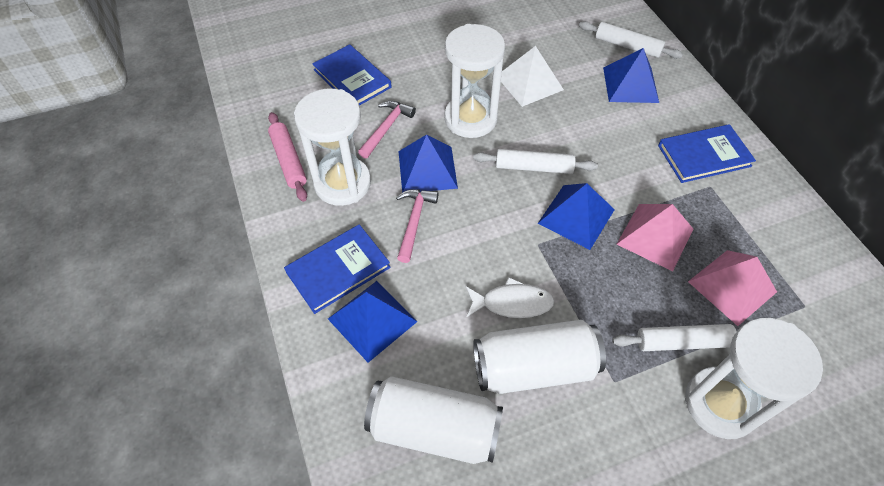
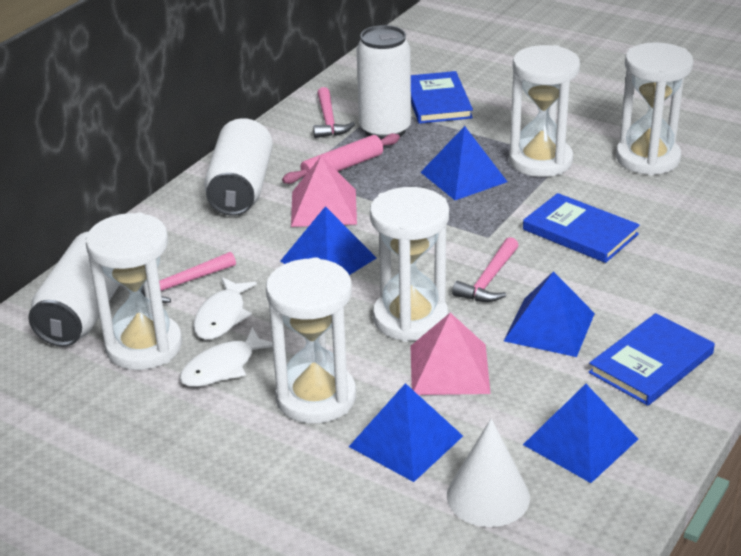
blue pyramid: [328,281,418,363] [398,135,458,193] [537,183,615,250] [603,48,659,103] = 4 -> [280,206,376,275] [349,383,463,482] [421,126,507,200] [504,271,595,357] [523,384,638,483] = 5
pink hammer: [358,101,416,159] [396,189,439,263] = 2 -> [141,252,236,303] [313,87,355,138] [452,237,519,302] = 3
white can: [364,376,503,464] [473,320,606,394] = 2 -> [29,232,120,347] [204,119,273,216] [356,25,411,140] = 3
white cone: none = 0 -> [447,419,530,527] = 1
white fish: [466,277,554,318] = 1 -> [180,327,273,387] [193,277,257,340] = 2
white hourglass: [294,88,371,206] [444,24,505,138] [685,318,823,439] = 3 -> [86,212,182,370] [266,257,356,424] [370,187,449,342] [509,45,580,177] [616,42,693,175] = 5
white pyramid: [501,46,564,107] = 1 -> none = 0
white rolling pin: [473,149,598,174] [579,21,683,59] [612,324,737,351] = 3 -> none = 0

